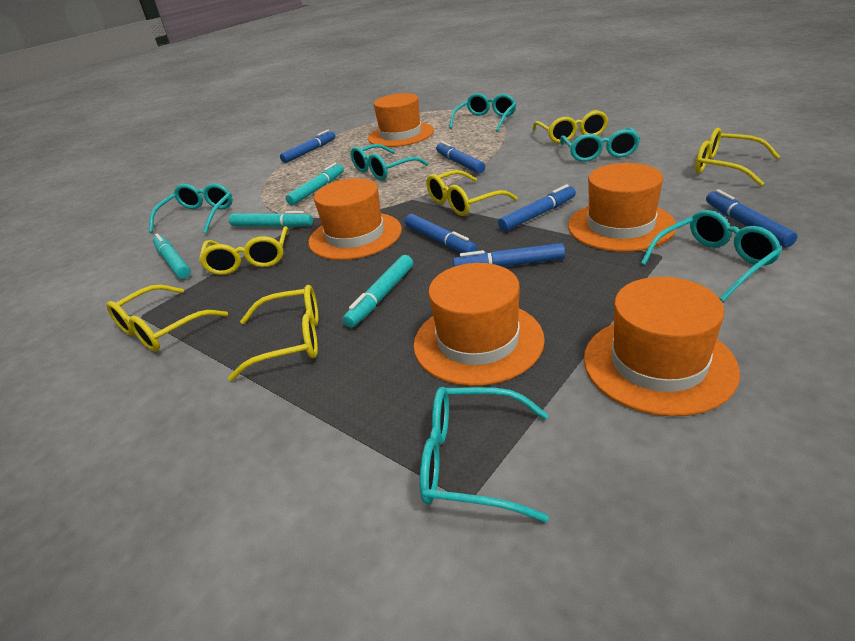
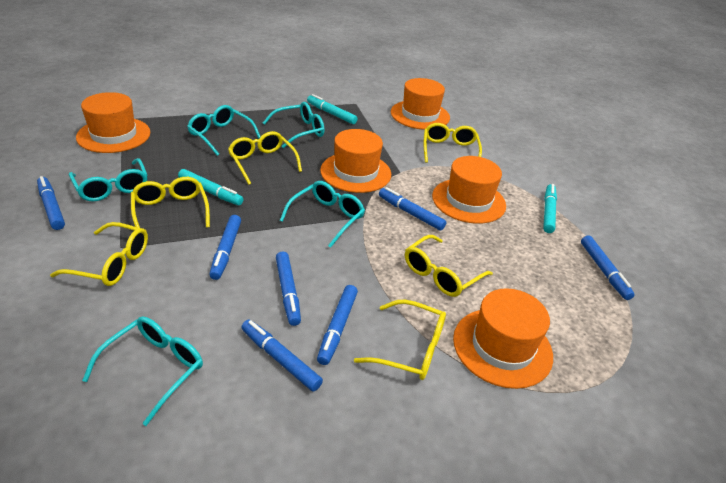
blue marker: [280,130,335,163] [405,214,477,253] [436,141,485,174] [453,243,565,267] [498,184,576,231] [706,189,797,247] = 6 -> [37,176,65,230] [209,215,241,280] [241,320,323,392] [276,252,301,326] [317,285,358,365] [379,187,446,231] [581,235,635,300] = 7
turquoise glasses: [149,183,233,234] [351,144,428,180] [420,387,549,522] [449,93,517,132] [560,127,640,162] [640,210,782,302] = 6 -> [69,158,147,202] [82,316,203,426] [187,105,260,156] [263,102,325,148] [280,181,365,248] = 5
turquoise marker: [153,233,191,279] [229,211,313,227] [286,163,344,205] [343,255,413,328] = 4 -> [178,169,244,205] [307,94,358,124] [543,184,557,233] = 3

